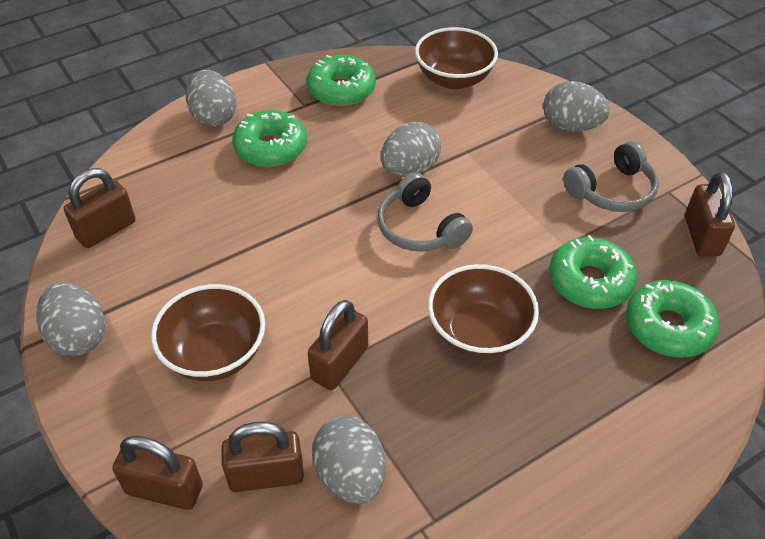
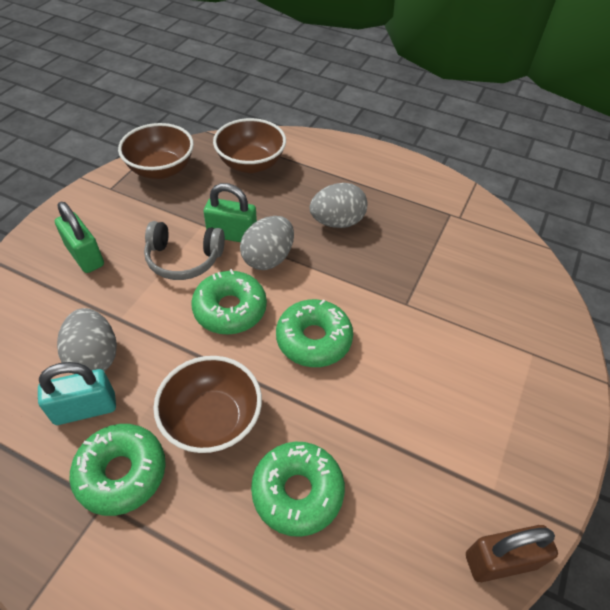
brown padlock: [64,168,136,248] [112,436,203,510] [221,422,304,492] [308,300,368,390] [685,172,735,256] = 5 -> [466,525,558,582] = 1
green padlock: none = 0 -> [55,202,104,273] [204,183,257,242] = 2
grey egg: [36,282,105,356] [185,70,236,127] [312,416,386,504] [381,122,441,177] [543,81,610,132] = 5 -> [57,308,117,374] [240,216,294,270] [309,183,367,228] = 3
grey headphones: [377,172,473,252] [563,141,659,212] = 2 -> [144,221,225,280] = 1
turquoise padlock: none = 0 -> [38,362,116,425] = 1

